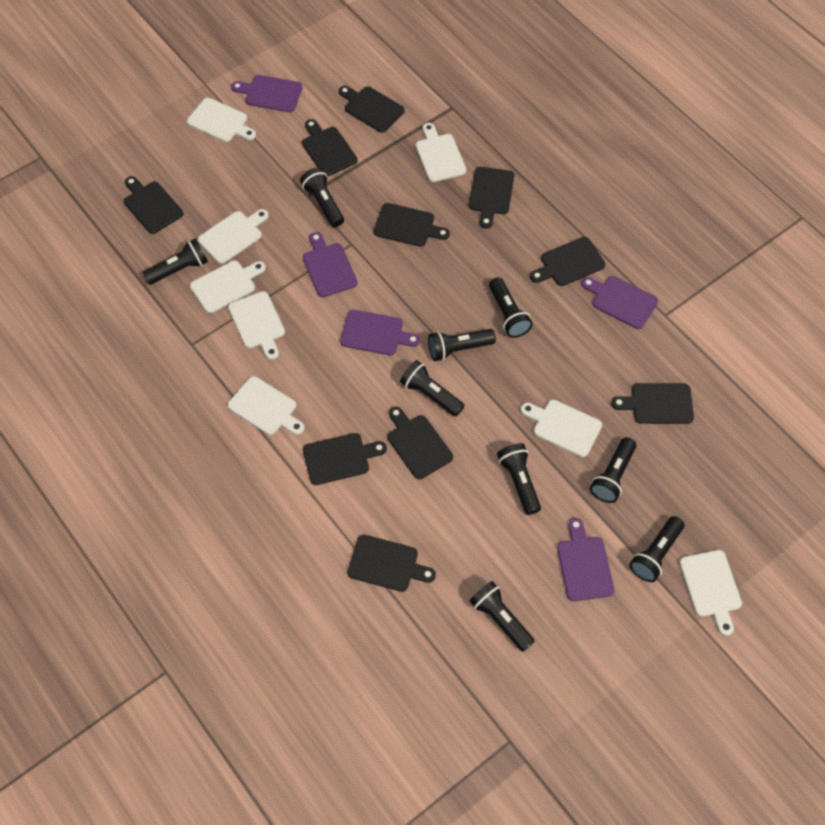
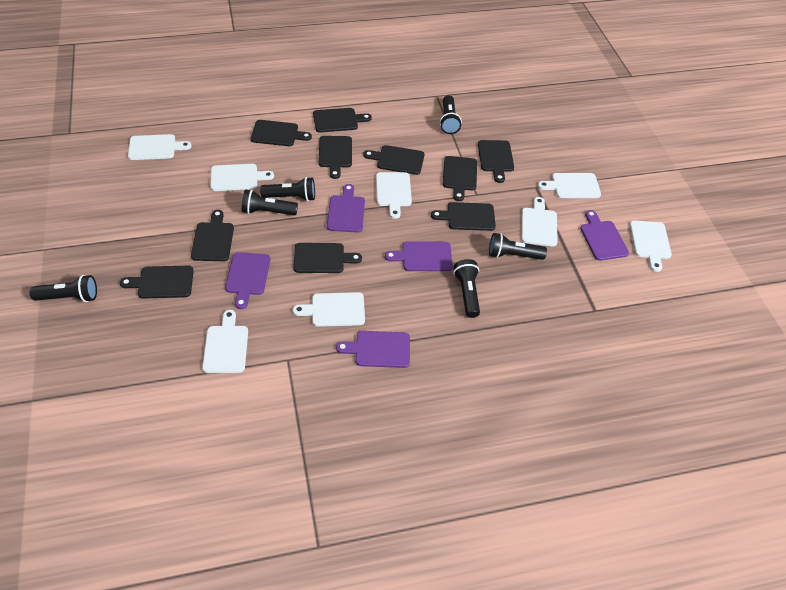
black flashlight: [143,238,208,285] [300,168,344,227] [400,360,465,416] [428,329,496,361] [470,581,535,652] [489,277,533,338] [497,443,541,515] [590,437,636,503] [630,516,684,582] = 9 -> [29,275,97,302] [242,190,298,215] [260,177,315,201] [440,95,462,134] [453,259,480,318] [489,233,547,260] = 6

